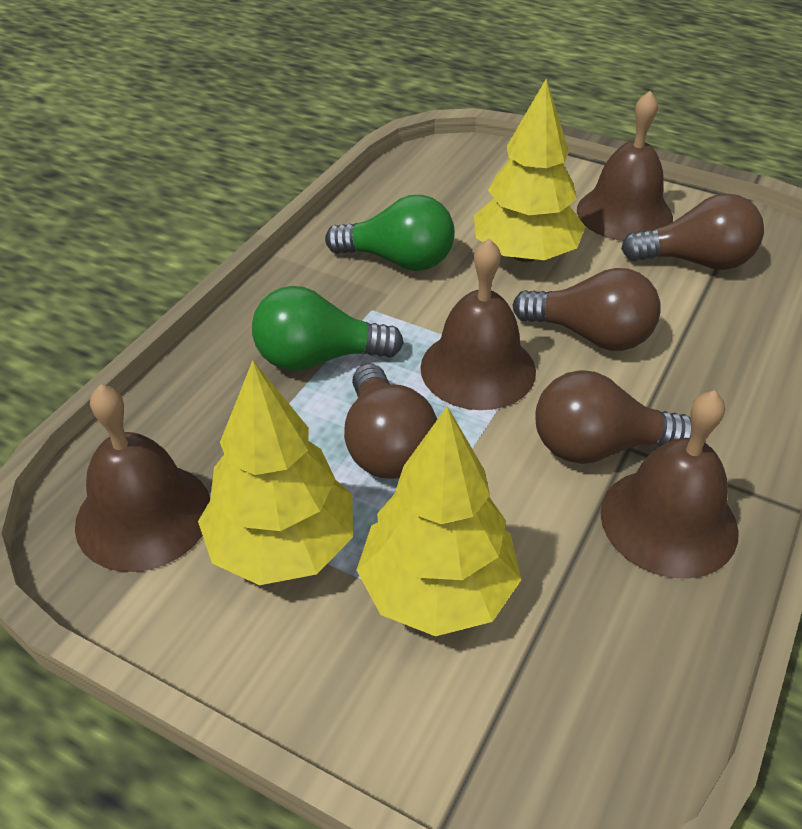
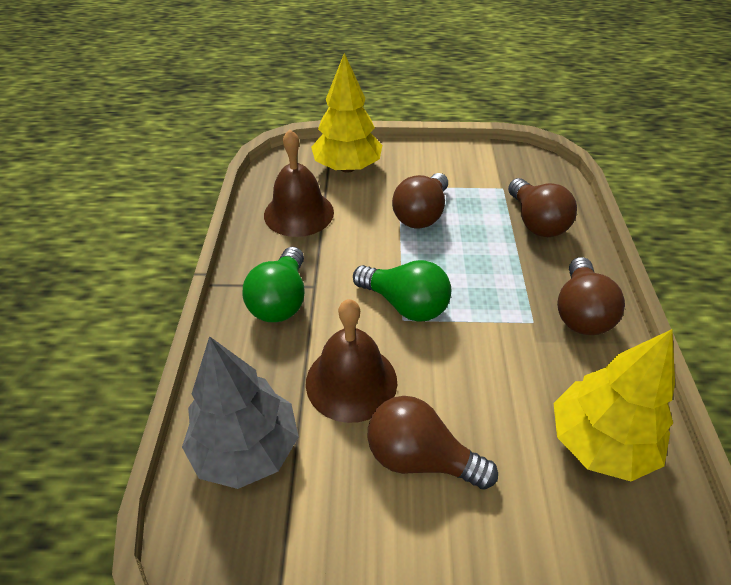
brown bell: [75,384,210,572] [420,239,536,410] [577,91,673,241] [601,390,739,579] = 4 -> [264,129,334,237] [306,299,397,423] = 2
grey tree: none = 0 -> [182,336,299,489] = 1
yellow tree: [198,360,353,585] [357,406,521,636] [474,79,586,262] = 3 -> [311,53,382,173] [554,329,675,481] = 2

